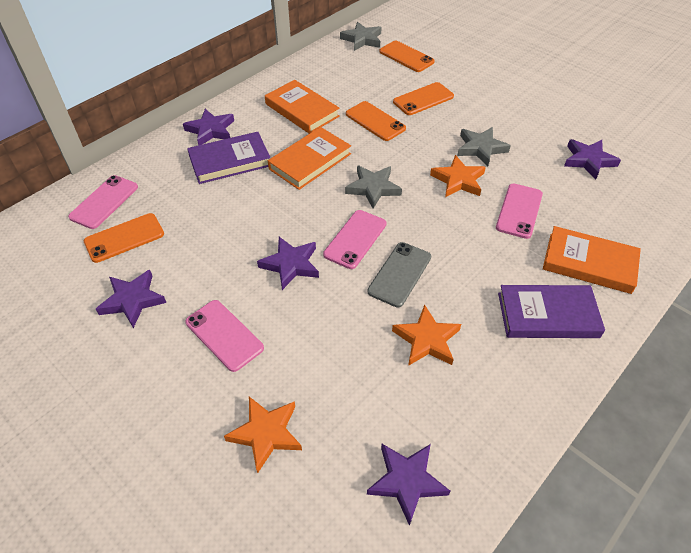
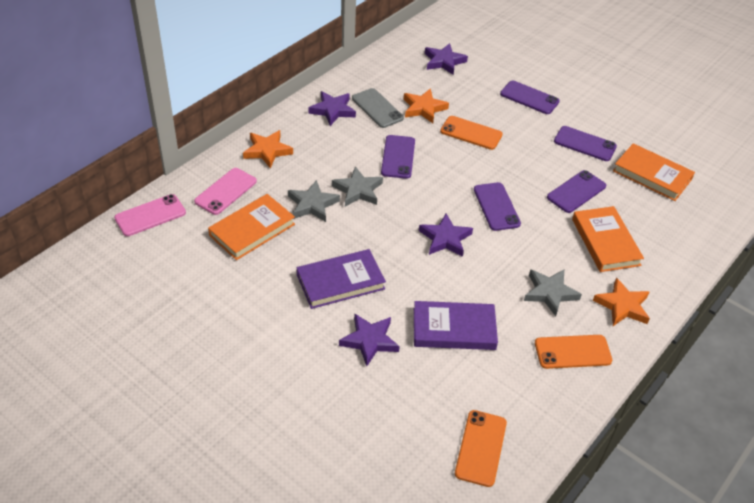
orange phone: [84,213,164,263] [346,101,406,141] [379,41,435,72] [393,82,454,115] = 4 -> [440,116,503,150] [455,410,507,487] [535,335,613,369] = 3
pink phone: [68,175,138,229] [185,300,264,372] [323,210,386,269] [496,183,543,239] = 4 -> [114,194,186,236] [194,168,257,215] = 2
purple phone: none = 0 -> [381,135,415,179] [474,182,521,231] [500,81,560,114] [547,170,606,213] [554,126,617,161] = 5
purple star: [96,270,167,328] [183,109,234,145] [257,237,319,290] [367,444,450,526] [564,139,621,179] = 5 -> [309,91,356,126] [339,314,400,366] [419,214,473,257] [425,43,468,75] = 4

